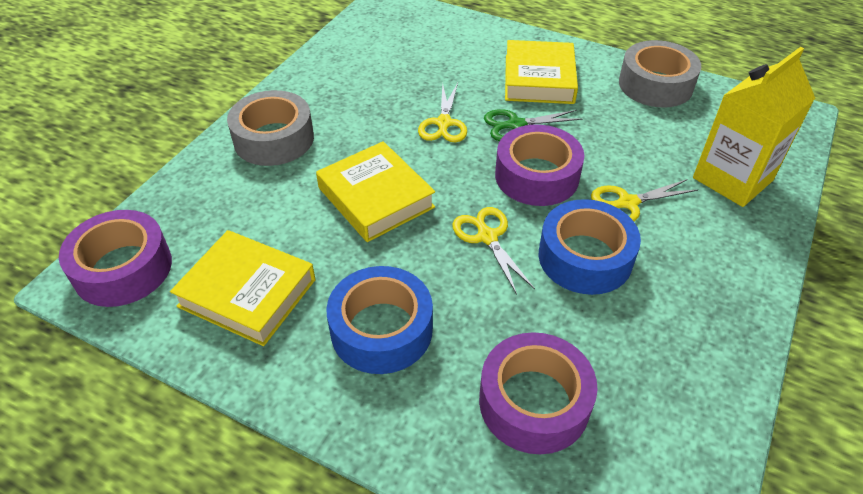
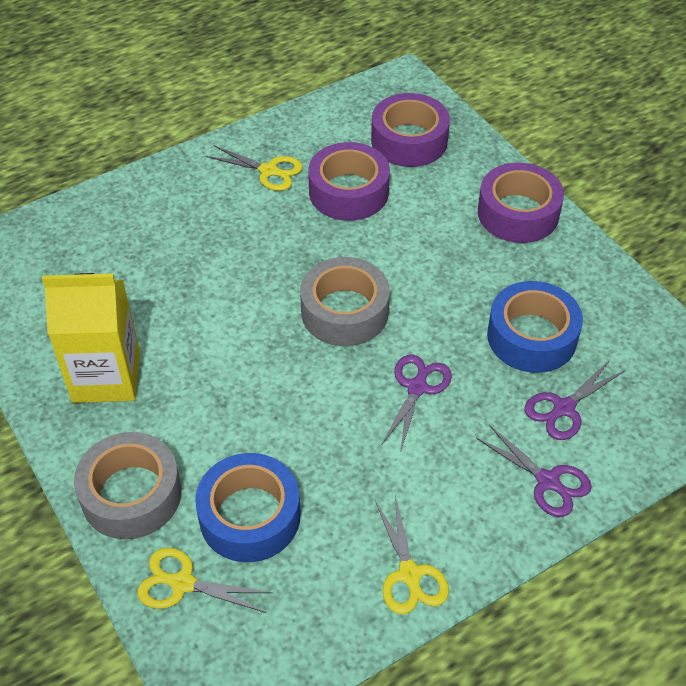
green scissors: [484,109,582,141] = 1 -> none = 0
purple scissors: none = 0 -> [381,354,452,453] [476,425,592,517] [525,360,624,440] = 3
yellow book: [170,230,316,346] [316,141,435,242] [505,40,578,104] = 3 -> none = 0

